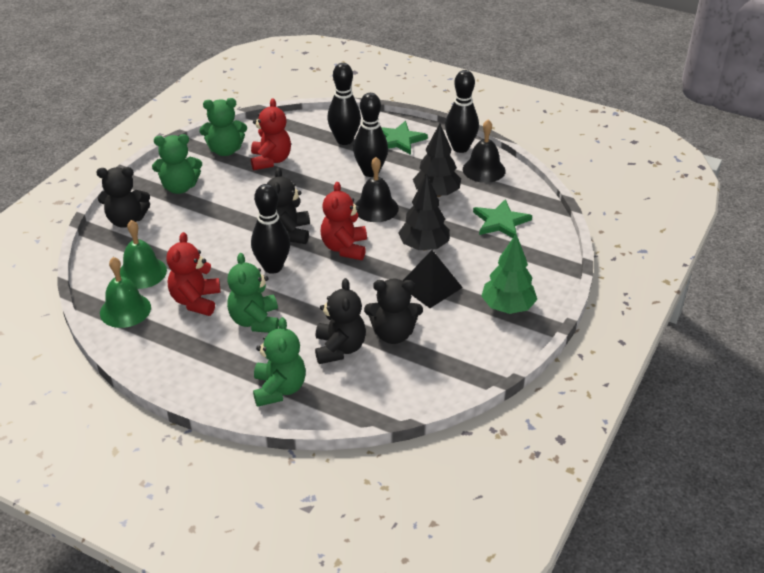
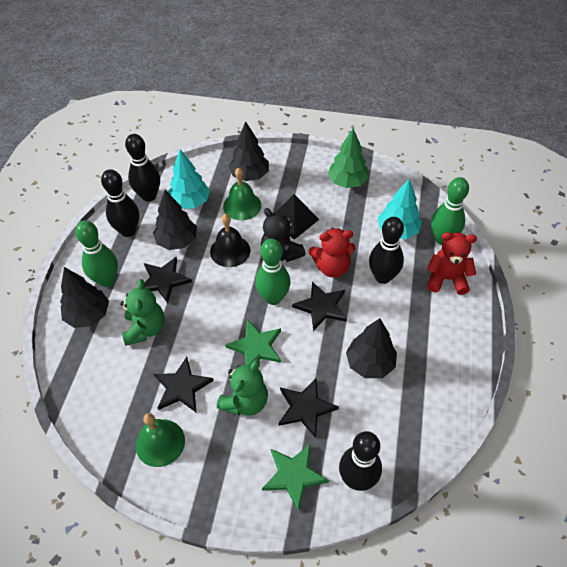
black bell: [355,157,399,222] [463,120,506,183] = 2 -> [210,214,250,267] = 1
black star: none = 0 -> [144,257,192,303] [154,357,214,412] [279,378,339,438] [292,281,347,331] = 4
black teddy bear: [96,167,150,228] [267,168,310,244] [315,278,366,364] [364,279,423,344] = 4 -> [261,208,306,262] = 1
black tree: [398,174,450,250] [413,124,461,197] = 2 -> [60,267,109,328] [153,190,197,250] [229,121,269,181] [346,318,397,378] = 4
green bowling pin: none = 0 -> [75,220,118,287] [255,239,290,305] [431,177,469,245] = 3
green teddy bear: [152,134,202,194] [199,98,247,156] [227,253,279,333] [253,317,306,407] = 4 -> [120,279,165,346] [217,359,268,416] = 2
red teddy bear: [166,232,221,316] [251,98,291,170] [321,182,367,260] = 3 -> [309,228,355,277] [427,232,477,295] = 2
turquoise tree: none = 0 -> [168,149,210,209] [378,179,422,239] = 2

